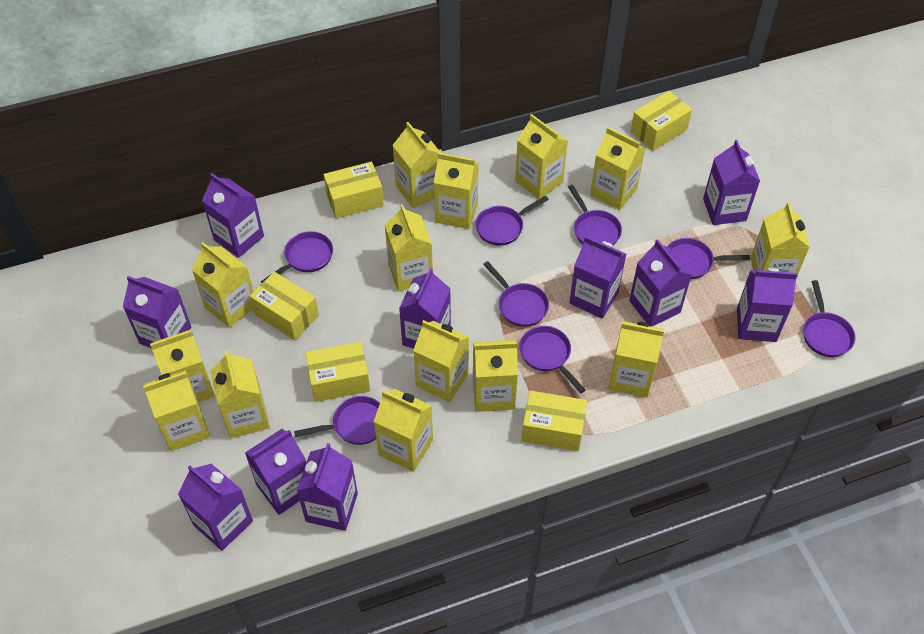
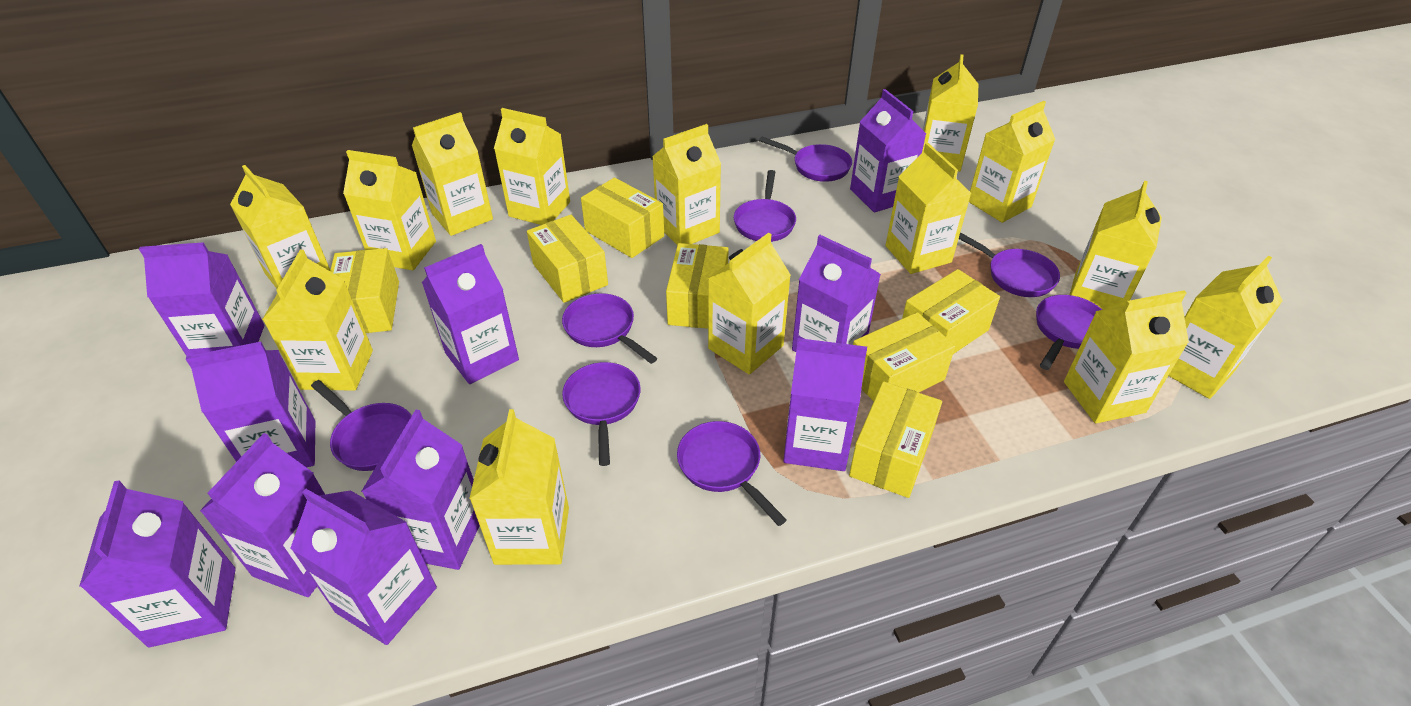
yellow box: [249,272,319,340] [305,342,370,402] [324,162,384,219] [522,390,587,451] [631,91,692,151] = 5 -> [330,248,399,333] [527,215,608,303] [581,178,664,258] [666,243,729,329] [849,381,942,498] [853,312,955,401] [902,269,1000,354] = 7

